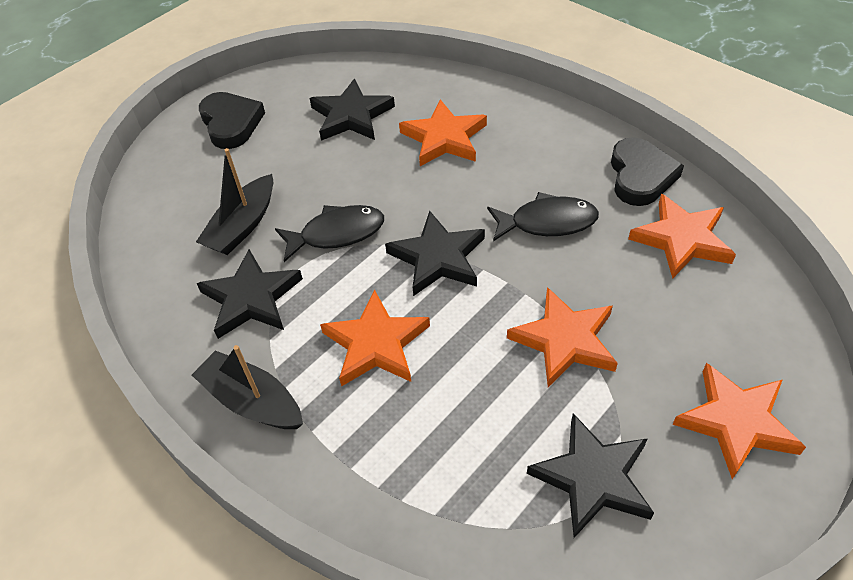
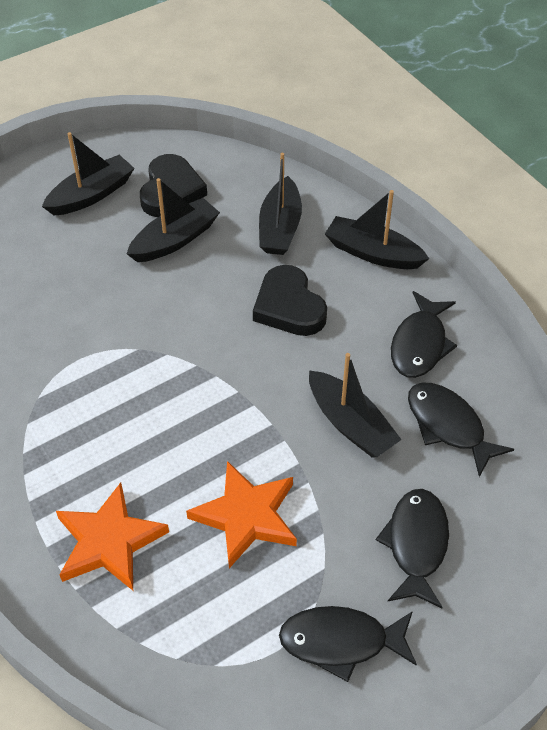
black boat: [192,345,303,429] [196,148,273,255] = 2 -> [42,132,135,216] [127,178,220,262] [259,153,302,255] [309,353,402,458] [325,190,429,269] = 5
black fish: [275,205,384,262] [487,192,599,242] = 2 -> [279,606,417,682] [376,489,449,608] [391,291,457,378] [408,383,514,477] = 4
black star: [197,249,303,339] [310,79,395,141] [385,211,485,296] [527,413,654,538] = 4 -> none = 0
orange star: [320,290,430,387] [399,99,487,166] [507,287,618,387] [628,194,736,279] [672,363,806,479] = 5 -> [56,482,169,590] [186,461,297,568] = 2

